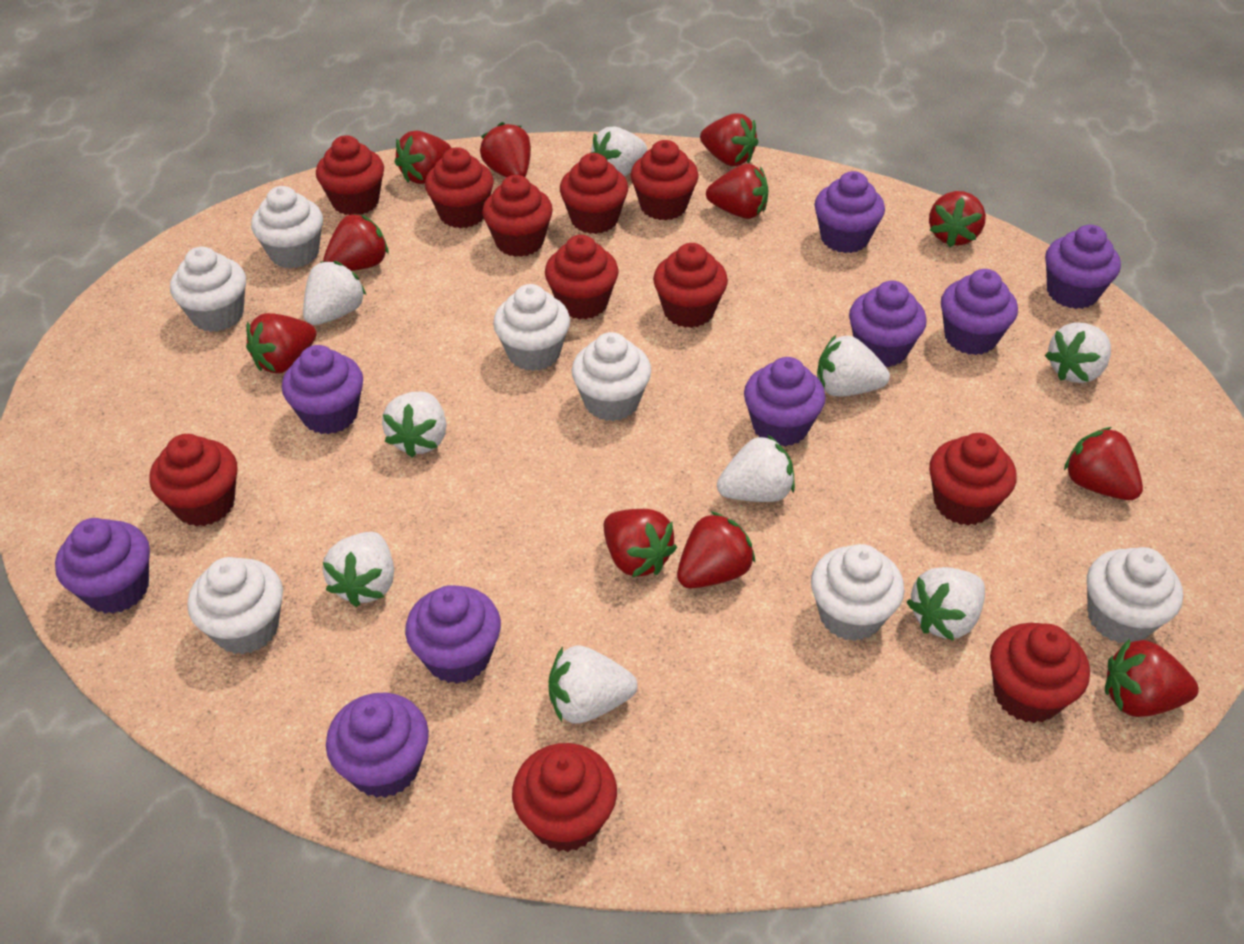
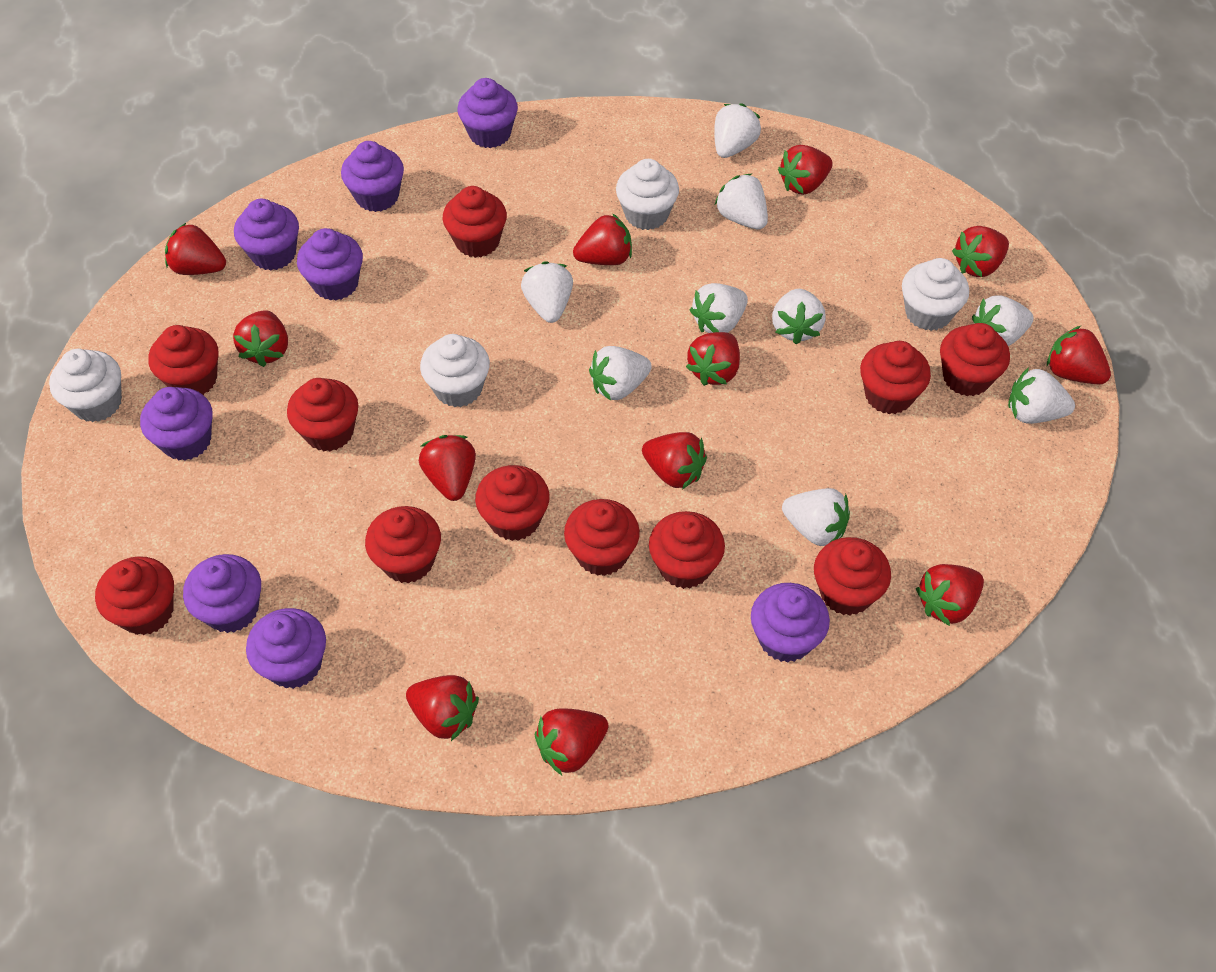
purple cupcake: [55,518,150,614] [282,345,363,434] [326,693,429,798] [405,585,501,684] [744,357,826,447] [814,171,885,253] [849,281,927,367] [941,269,1018,355] [1045,225,1121,309] = 9 -> [140,387,213,461] [183,554,261,633] [234,199,299,270] [246,608,326,689] [297,228,363,300] [341,141,404,212] [457,78,518,148] [751,583,830,663] = 8
red strawberry: [246,313,317,373] [323,213,389,271] [395,131,451,184] [480,122,531,178] [603,509,677,577] [677,511,755,588] [700,113,758,166] [706,164,768,219] [929,191,986,247] [1064,427,1143,500] [1105,638,1199,717] = 11 -> [165,223,226,275] [233,310,288,367] [406,675,479,741] [419,435,476,501] [535,708,609,775] [573,213,632,265] [642,432,707,489] [686,332,740,386] [778,145,833,195] [916,564,984,626] [952,226,1009,277] [1047,326,1111,384] = 12
white cupcake: [170,247,246,332] [187,557,283,655] [251,186,323,269] [493,284,570,371] [571,332,651,421] [811,544,904,641] [1087,547,1183,643] = 7 -> [49,349,122,422] [420,334,490,407] [616,159,679,230] [902,258,969,331] = 4

